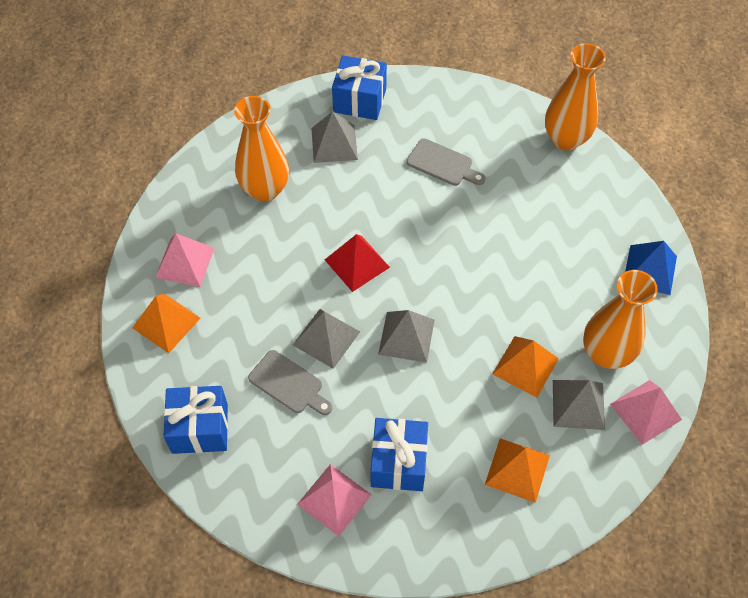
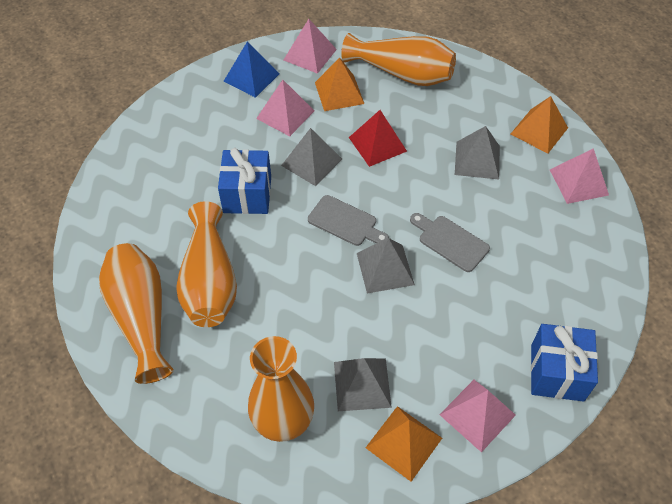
blue gift: [164,386,228,454] [332,56,387,120] [371,418,428,491] = 3 -> [218,148,271,214] [531,324,598,402] = 2
orange vase: [234,96,289,202] [545,43,606,150] [583,270,658,369] = 3 -> [99,243,174,384] [176,201,237,327] [248,336,314,442] [341,33,456,86] = 4
pink pyramid: [155,234,215,287] [297,464,371,536] [610,380,682,445] = 3 -> [256,80,314,136] [284,19,337,74] [439,380,516,453] [550,148,609,204] = 4

